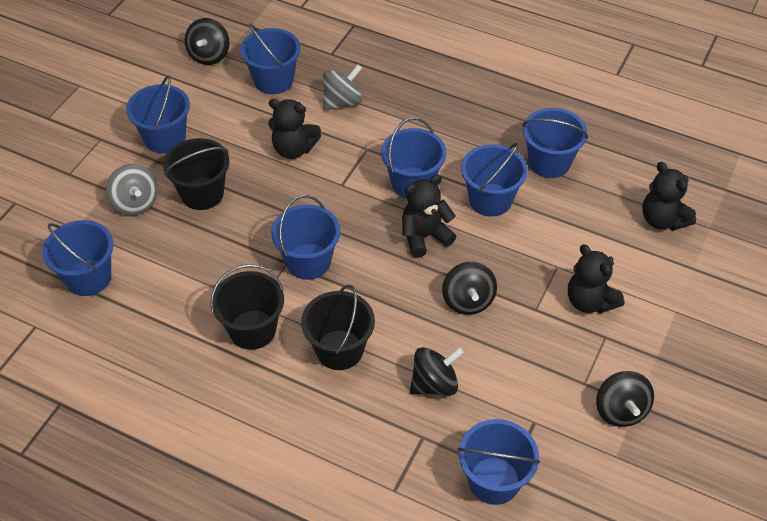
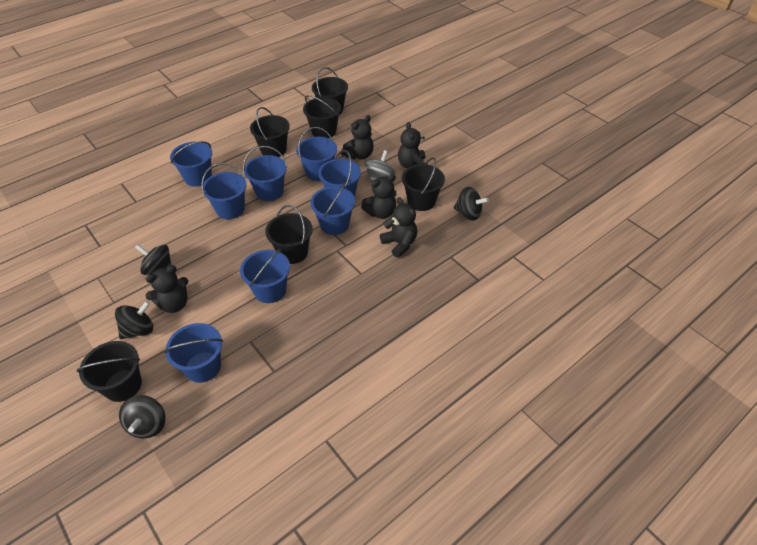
black bucket: [163,138,229,210] [210,264,284,350] [301,284,375,370] = 3 -> [77,341,142,402] [250,107,290,157] [265,205,313,264] [303,95,341,138] [312,67,348,115] [402,157,445,211] = 6
black teddy bear: [268,99,321,159] [402,175,456,258] [568,244,624,313] [642,162,696,231] = 4 -> [146,266,188,313] [341,115,374,160] [361,174,397,219] [380,197,417,258] [398,122,428,168] = 5
grey spinning top: [106,164,158,215] [323,64,362,111] = 2 -> [365,150,395,183] = 1

